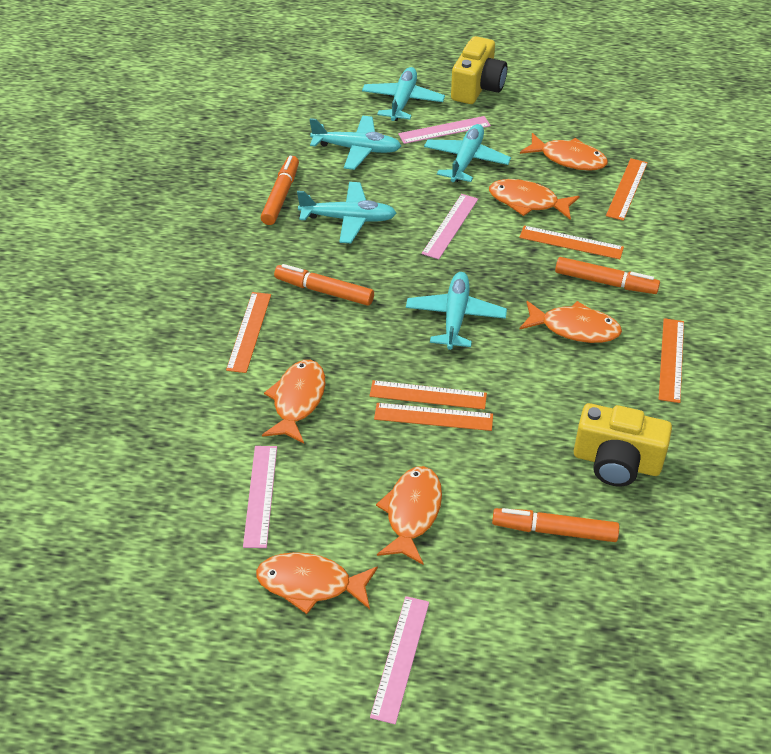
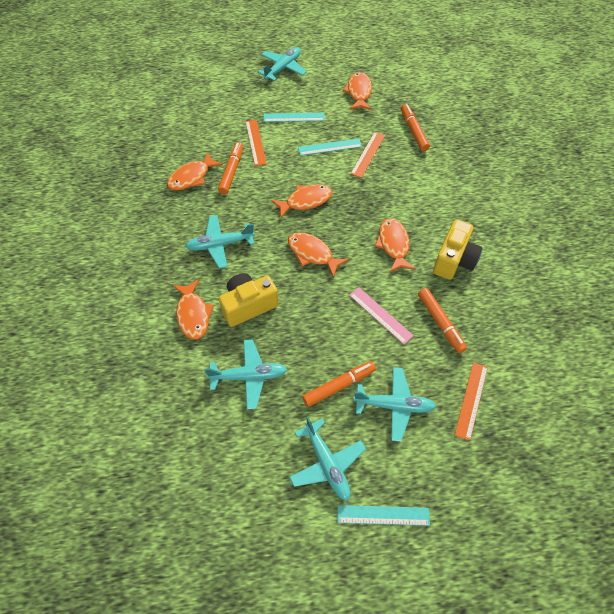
orange ruler: [226,292,271,373] [369,380,487,410] [374,403,493,431] [519,226,624,259] [606,158,648,221] [659,318,684,403] = 6 -> [245,120,267,166] [351,132,385,178] [455,362,488,441] = 3
pink ruler: [243,446,277,548] [370,596,429,724] [398,116,491,144] [422,194,478,259] = 4 -> [349,287,414,344] = 1
turquoise ruler: none = 0 -> [263,113,325,122] [298,139,362,156] [337,505,430,526] = 3

